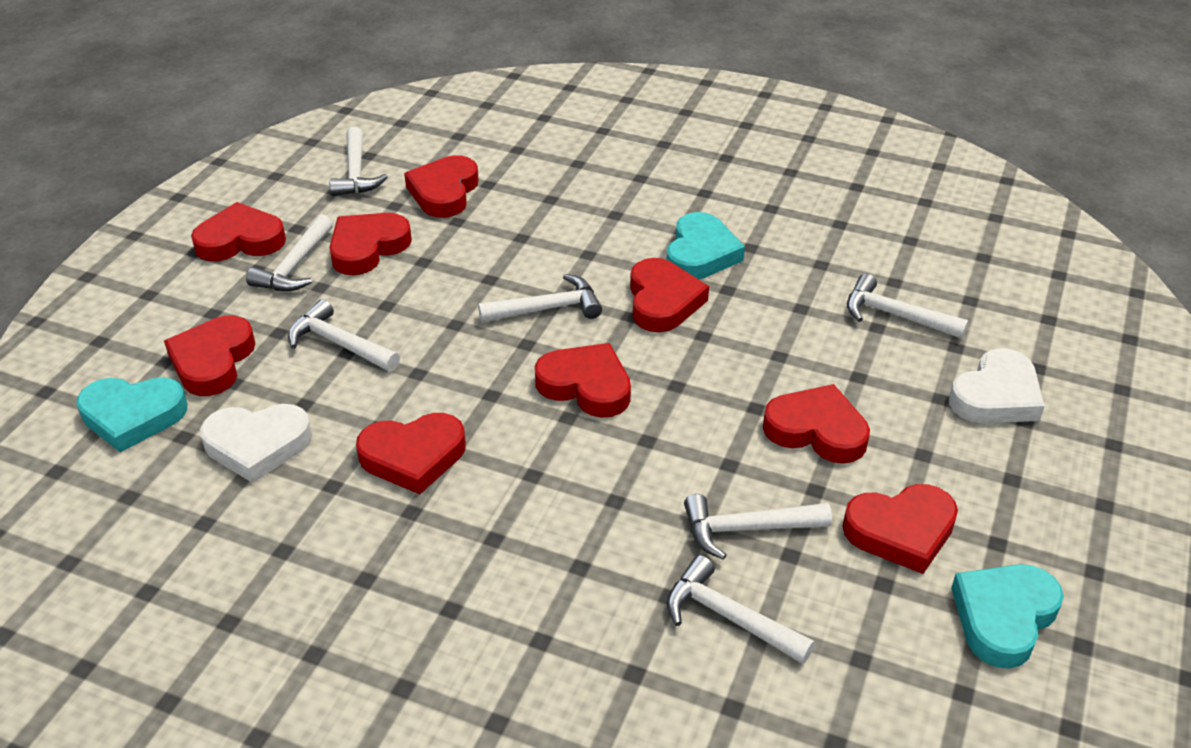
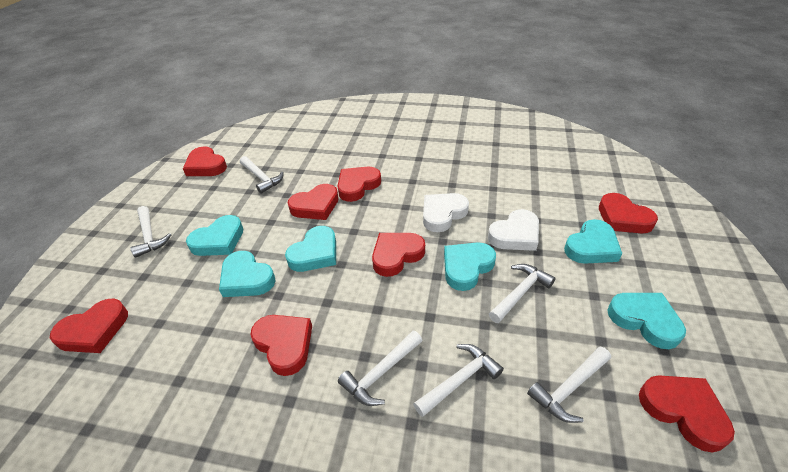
red heart: [164,315,255,396] [191,202,286,261] [329,213,412,275] [356,413,466,494] [404,155,479,218] [535,343,631,418] [630,258,709,332] [763,384,870,464] [843,484,958,574] = 9 -> [50,299,128,353] [183,146,227,176] [250,315,312,376] [287,184,339,220] [338,167,381,202] [372,233,425,277] [599,193,658,233] [639,375,735,453] = 8
turquoise heart: [76,377,187,452] [667,212,745,279] [951,564,1064,669] = 3 -> [186,215,243,256] [219,251,275,297] [285,226,336,272] [444,242,496,291] [564,219,622,264] [607,293,686,349] = 6
white hammer: [246,214,333,291] [288,299,400,372] [329,127,388,196] [478,274,602,322] [667,555,815,664] [684,494,832,560] [847,274,969,339] = 7 -> [131,206,171,258] [240,156,284,194] [338,331,423,406] [413,344,504,417] [489,264,556,323] [527,347,611,423] = 6

